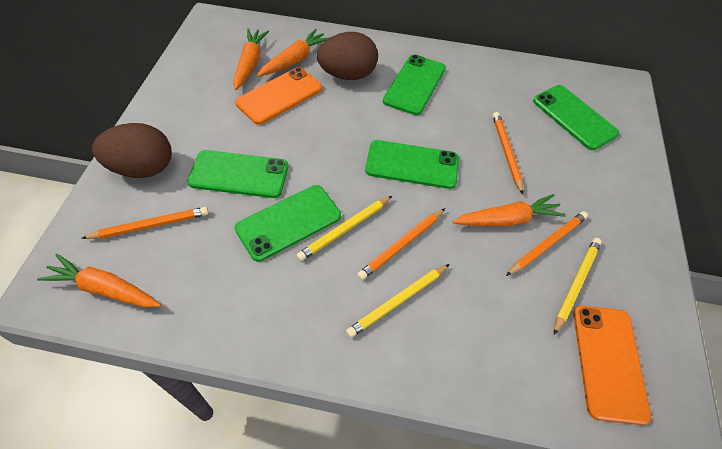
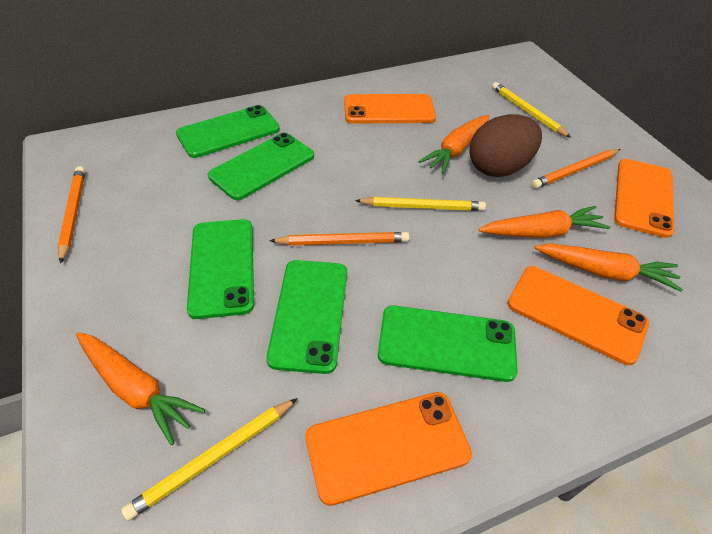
brown egg: [92,123,172,178] [317,32,378,80] = 2 -> [469,114,542,177] = 1
orange pencil: [81,207,209,239] [357,208,445,280] [492,112,523,194] [506,211,588,276] = 4 -> [58,166,85,264] [269,232,410,245] [531,149,621,189] = 3
orange phone: [235,67,322,125] [573,306,651,425] = 2 -> [305,392,472,506] [344,94,436,124] [507,266,649,365] [614,159,674,238] = 4

